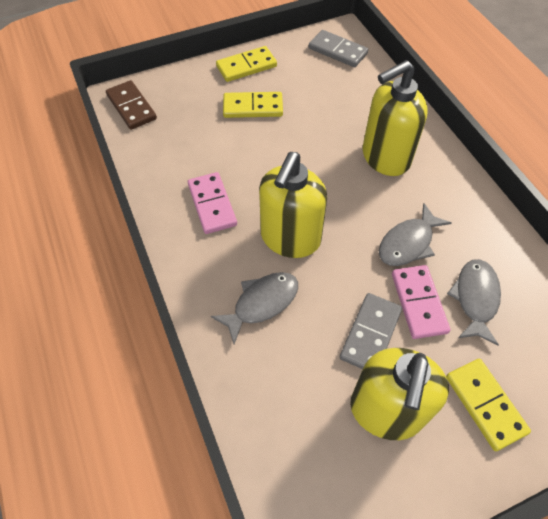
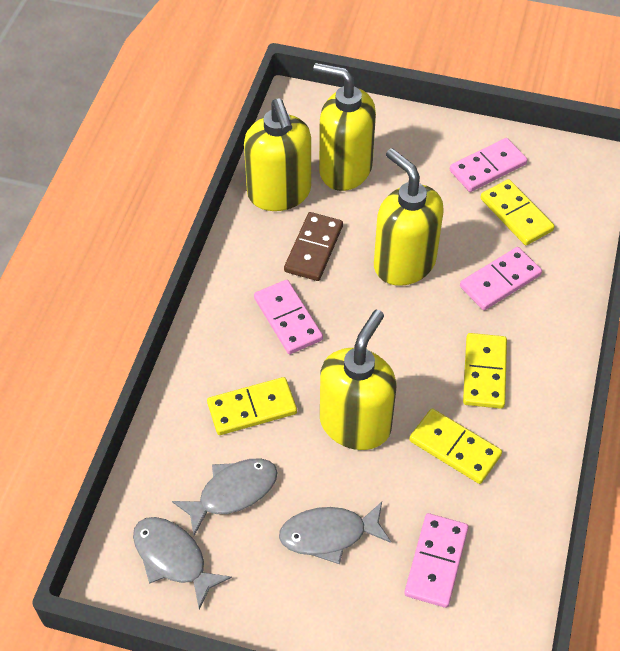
grey domino: [309,30,368,67] [340,293,402,369] = 2 -> none = 0
pink domino: [188,172,237,234] [392,265,450,339] = 2 -> [254,280,323,354] [404,513,468,608] [450,138,527,192] [460,247,542,310] = 4
yellow domino: [216,46,277,82] [223,92,283,118] [446,358,531,451] = 3 -> [207,377,297,435] [409,409,502,484] [463,333,507,409] [480,179,555,245] = 4
yellow soap dispenser: [259,152,327,258] [350,348,449,440] [363,60,428,176] = 3 -> [244,99,311,211] [313,63,376,191] [320,310,396,450] [374,148,444,286] = 4

